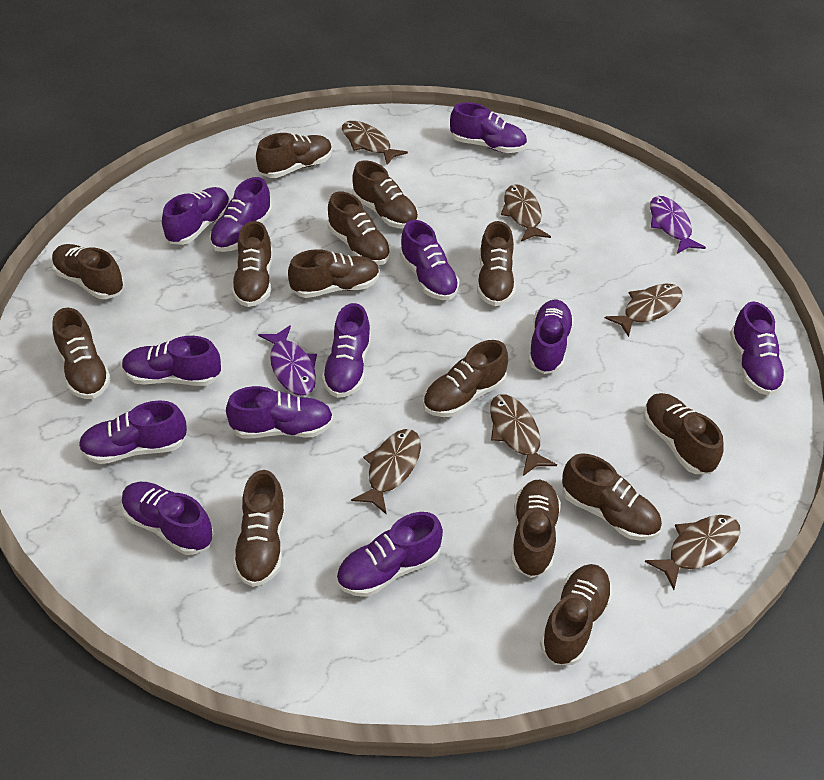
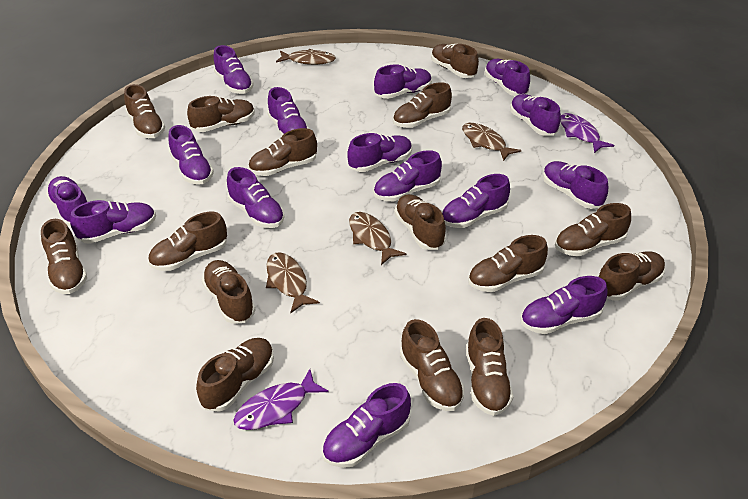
brown fish: [342,121,408,165] [351,429,421,515] [490,394,557,476] [501,184,551,241] [605,283,682,337] [645,515,740,590] = 6 -> [266,252,320,313] [276,49,336,65] [349,212,406,265] [462,123,521,161] = 4
brown shoe: [51,244,125,299] [52,308,111,399] [231,221,273,307] [233,470,286,587] [256,133,332,178] [288,249,380,298] [328,192,391,265] [352,160,419,229] [423,340,508,417] [477,221,516,306] [511,480,561,578] [540,564,613,665] [562,454,662,541] [643,393,724,474] = 14 -> [41,219,87,294] [124,84,165,138] [148,212,227,271] [187,96,255,132] [196,338,274,412] [201,260,256,324] [248,128,317,176] [393,82,452,128] [394,194,446,250] [400,319,465,411] [431,44,479,78] [466,318,514,416] [468,235,548,292] [555,203,631,257] [599,251,665,301] = 15
purple shoe: [79,400,187,464] [121,482,214,555] [122,336,221,386] [162,187,230,245] [209,177,272,252] [226,386,333,438] [322,303,371,398] [336,512,443,597] [400,220,460,300] [450,102,527,153] [528,300,574,374] [730,301,786,396] = 12 -> [46,176,87,227] [70,200,156,244] [168,125,214,185] [213,45,254,94] [227,167,285,228] [267,87,309,136] [322,383,411,468] [347,133,412,172] [374,64,432,99] [374,150,442,201] [442,174,510,228] [485,59,530,96] [510,94,561,136] [521,276,608,334] [543,161,608,209] = 15

